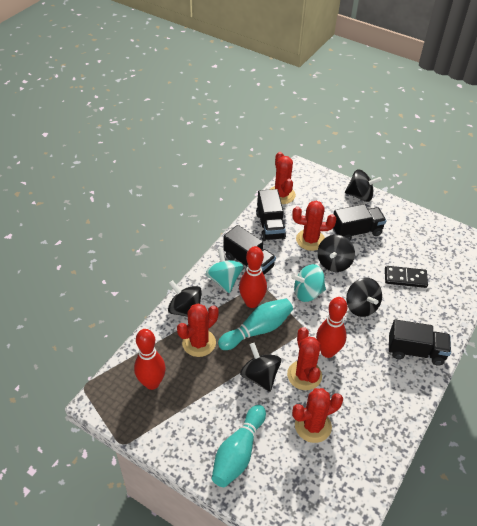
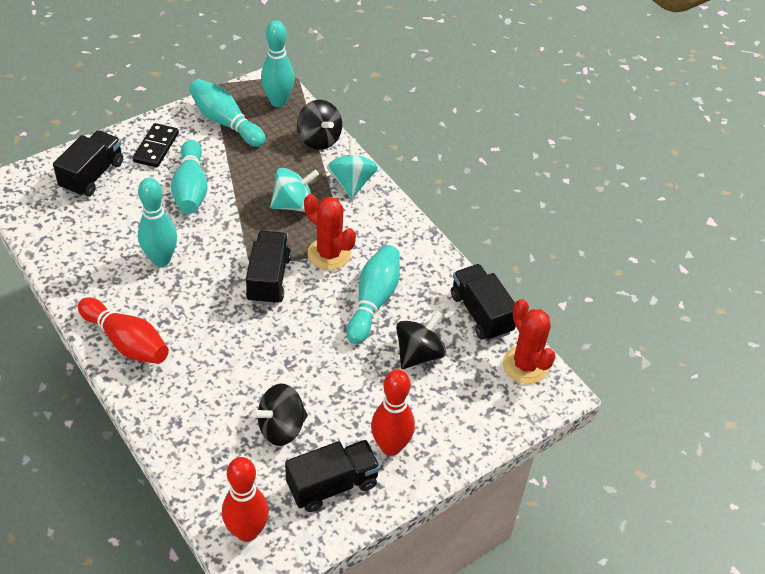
black spinning top: [168,280,202,317] [240,343,281,392] [318,235,355,272] [345,169,382,202] [346,278,382,317] = 5 -> [252,384,308,446] [297,100,342,150] [396,310,446,369] = 3
red cactus: [177,303,219,357] [271,152,296,204] [287,327,322,390] [292,201,336,251] [292,388,343,443] = 5 -> [304,194,356,270] [503,299,555,384] = 2
turquoise bowling pin: [212,405,266,487] [218,298,293,350] = 2 -> [138,178,177,267] [171,140,208,214] [189,79,266,147] [261,20,295,107] [346,245,400,344] = 5

